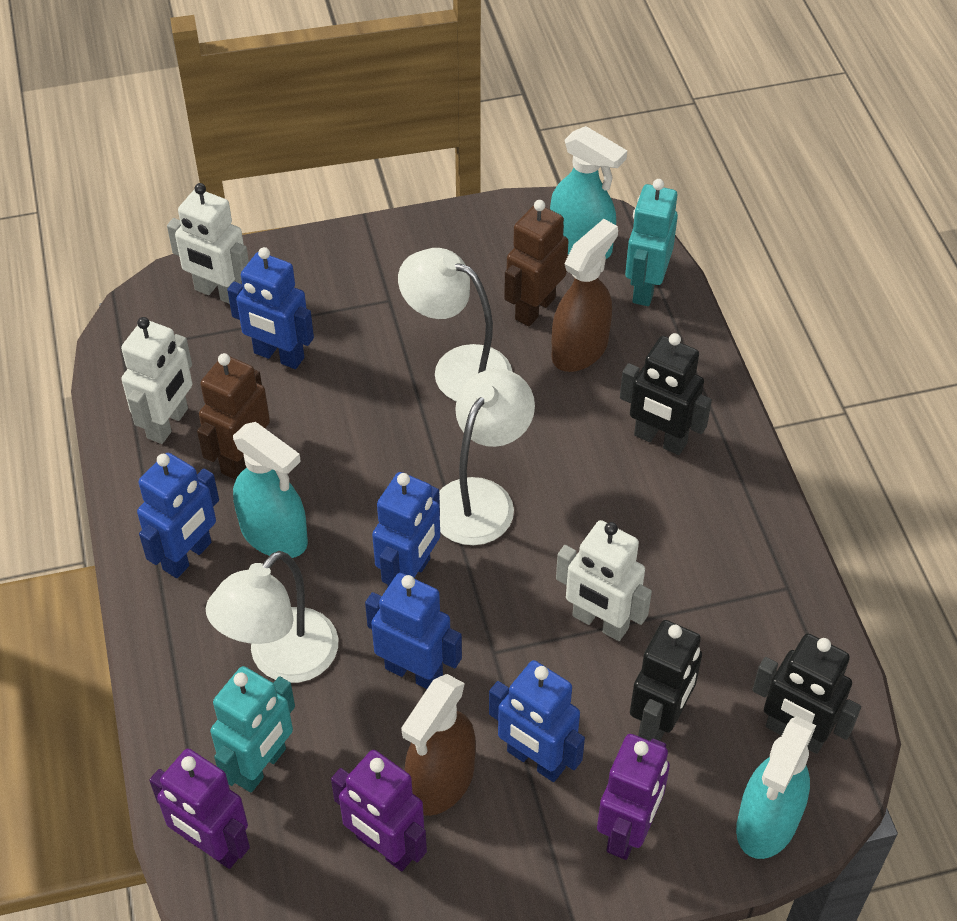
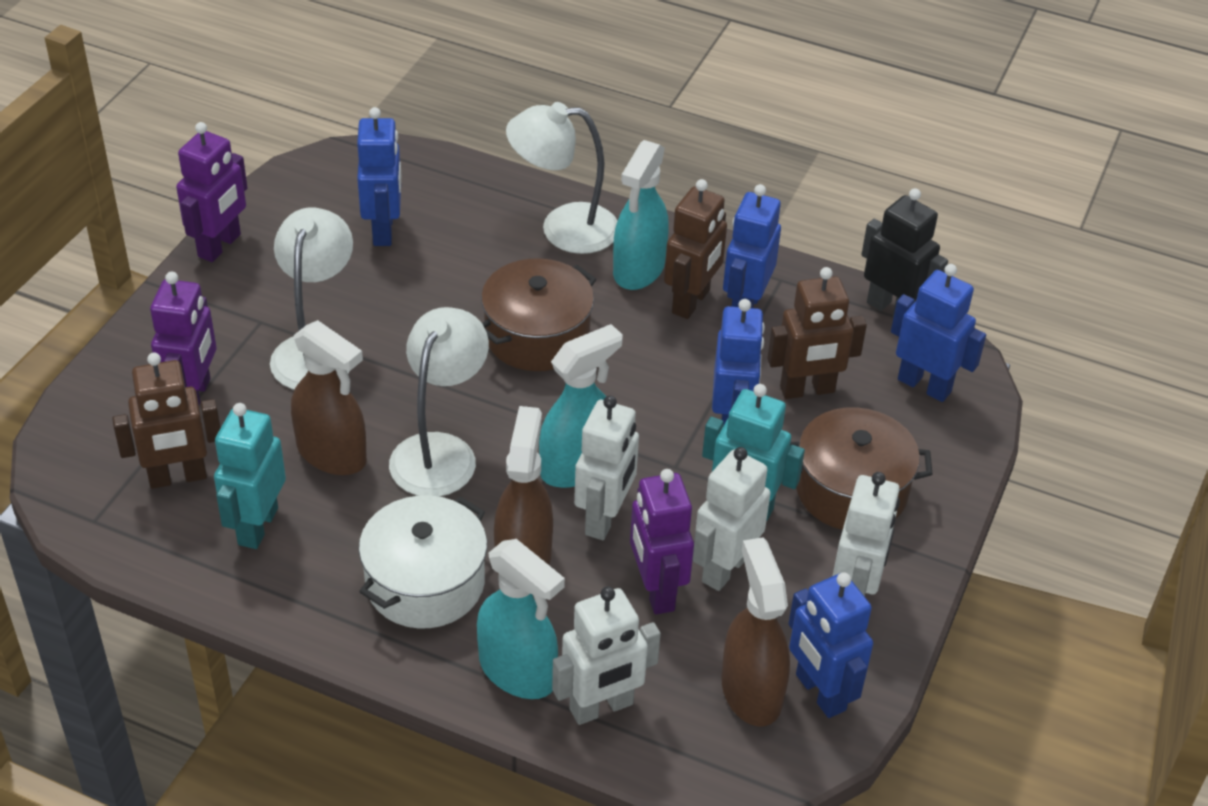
black robot: [620,333,712,455] [630,620,702,741] [753,634,861,754] = 3 -> [861,188,948,318] = 1
brown pot: none = 0 -> [481,258,596,371] [790,407,932,530] = 2
brown robot: [197,353,270,480] [504,200,568,326] = 2 -> [112,352,221,489] [664,179,727,319] [767,267,867,399] = 3
brown spray bottle: [401,674,476,816] [552,219,618,372] = 2 -> [291,320,367,475] [494,406,553,575] [721,537,790,726] = 3
white pot: none = 0 -> [359,495,487,628] = 1
white robot: [121,317,192,444] [167,183,249,304] [556,520,652,641] = 3 -> [552,586,661,725] [574,395,639,540] [693,447,771,591] [833,472,900,597] = 4

